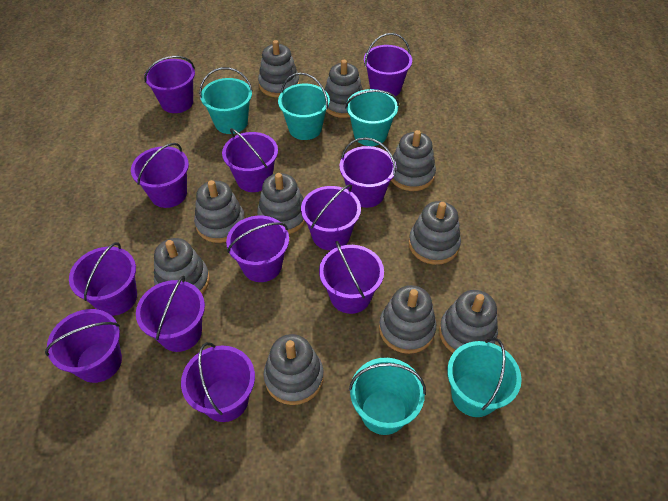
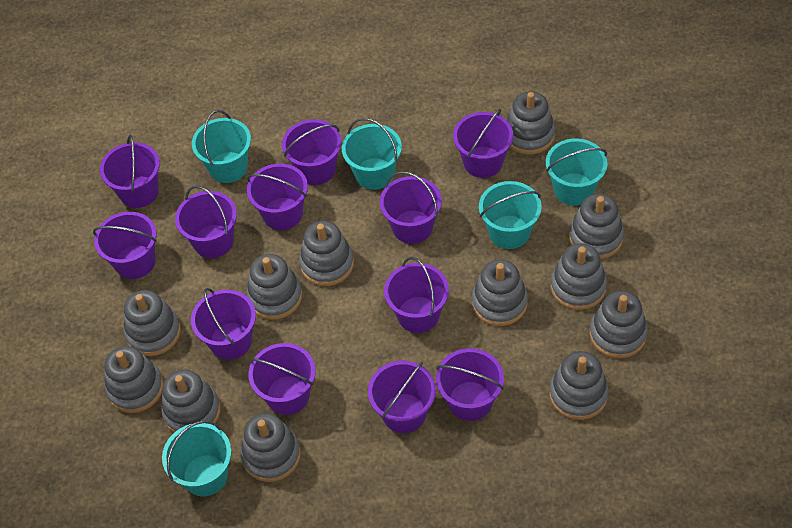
grey stacking toy: [154,238,210,294] [194,180,245,243] [257,173,305,234] [258,40,299,97] [264,334,324,405] [325,60,363,118] [379,285,436,354] [391,130,436,191] [409,201,461,265] [439,290,498,353] = 10 -> [104,346,163,413] [124,290,181,356] [161,370,220,433] [240,413,301,482] [246,254,302,320] [299,221,354,286] [472,259,528,326] [506,91,555,155] [549,351,609,420] [551,243,607,310] [569,194,624,259] [589,291,648,359] = 12

